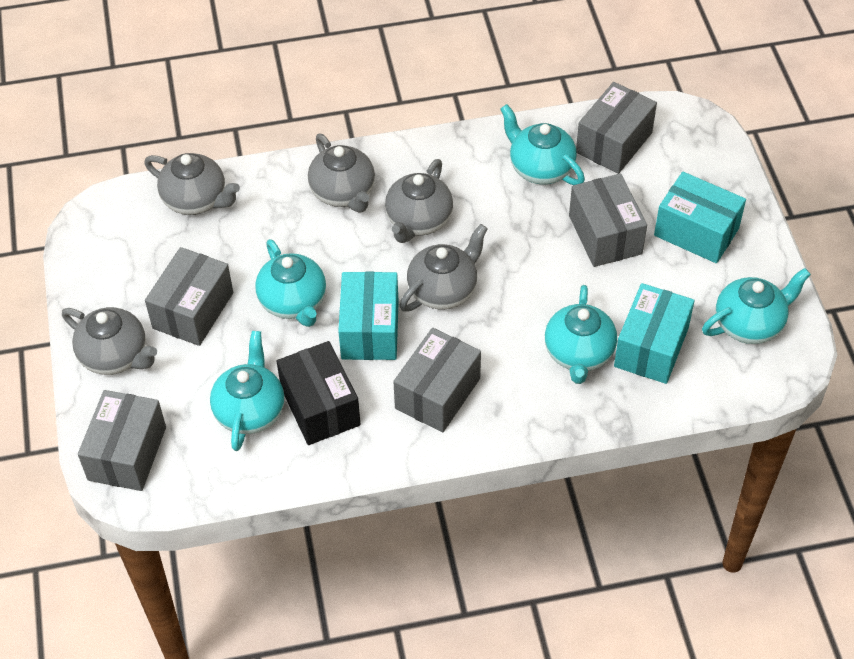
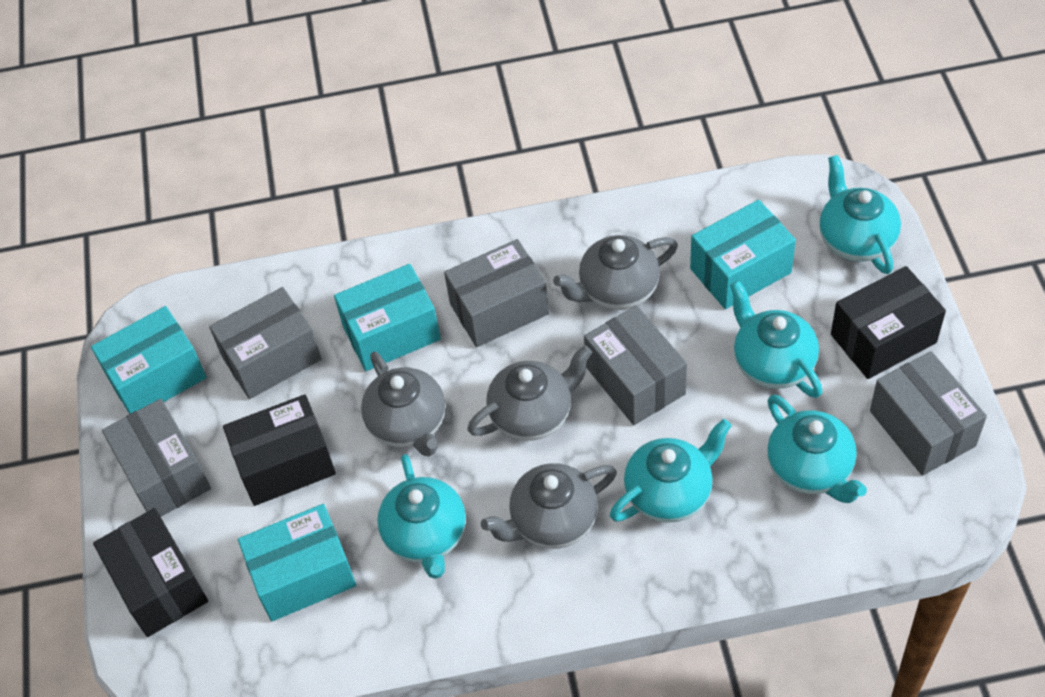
black box: [277,341,361,445] = 1 -> [93,508,208,637] [223,394,336,506] [831,266,946,379] = 3
grey teapot: [62,307,157,375] [144,153,240,215] [308,134,375,213] [385,159,453,243] [399,224,488,312] = 5 -> [361,352,446,456] [467,345,592,441] [481,463,617,549] [553,235,678,310] = 4
turquoise box: [338,271,399,360] [614,283,695,384] [654,172,746,263] = 3 -> [91,306,206,414] [238,504,356,621] [334,264,441,371] [690,200,796,309] = 4

